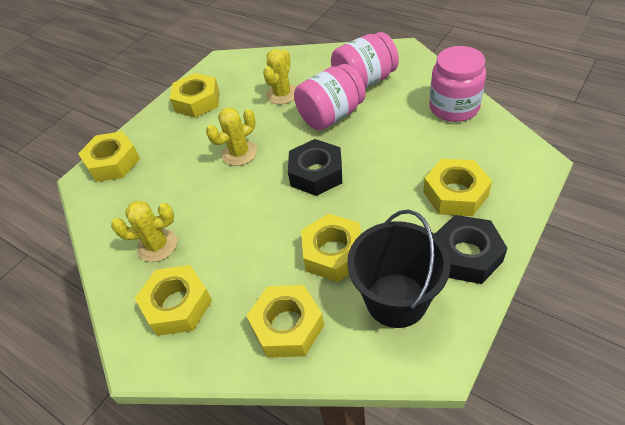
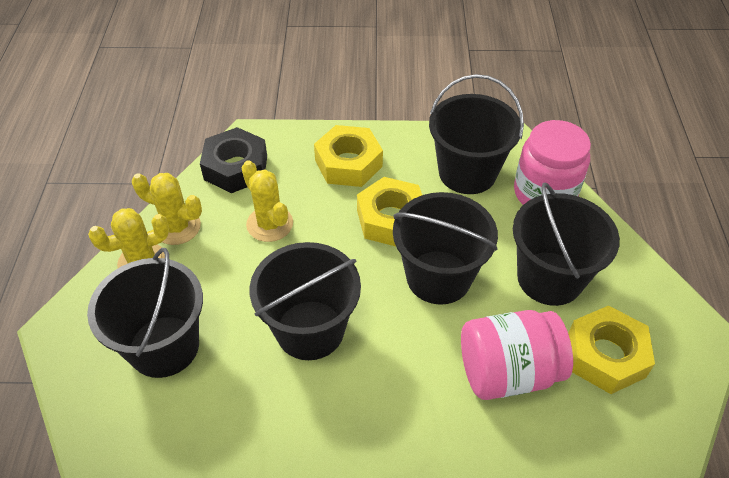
black bucket: [347,210,451,328] = 1 -> [87,248,203,378] [250,242,361,360] [393,192,498,305] [429,74,524,194] [513,183,620,306] = 5
black nut: [288,139,342,196] [435,215,507,284] = 2 -> [200,127,267,193] = 1
pink jar: [294,64,366,131] [331,32,399,89] [429,46,486,122] = 3 -> [461,310,573,400] [514,120,591,205] = 2
yellow nut: [78,131,140,182] [135,265,212,336] [170,73,220,118] [246,285,324,357] [301,213,362,282] [423,159,492,216] = 6 -> [314,125,383,187] [357,177,422,246] [568,305,655,394] = 3

